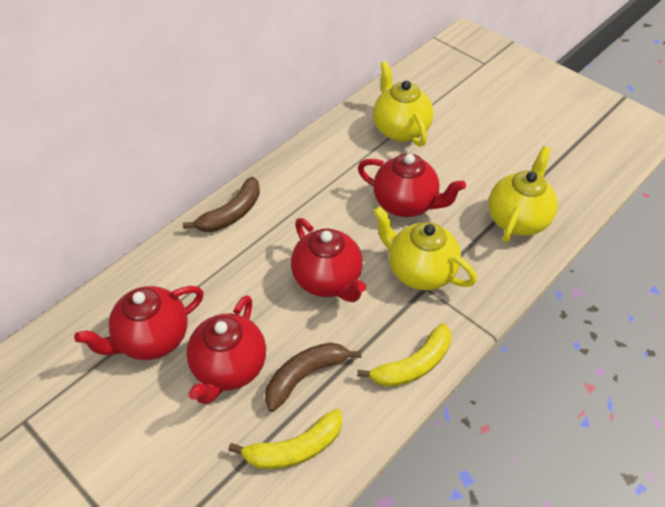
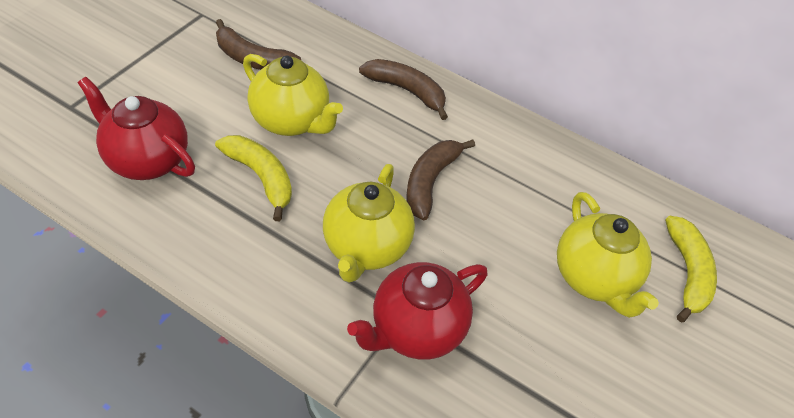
brown banana: [183,177,260,232] [265,342,362,412] = 2 -> [216,19,301,70] [359,59,448,120] [406,140,475,220] = 3
red teapot: [74,286,204,360] [186,295,266,404] [291,218,366,302] [358,153,466,217] = 4 -> [77,77,195,180] [347,262,487,360] = 2

